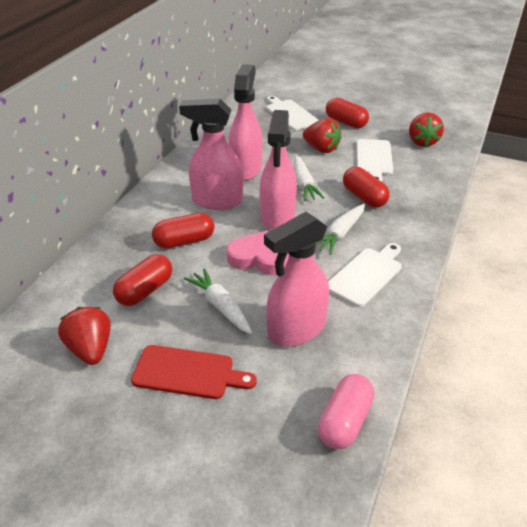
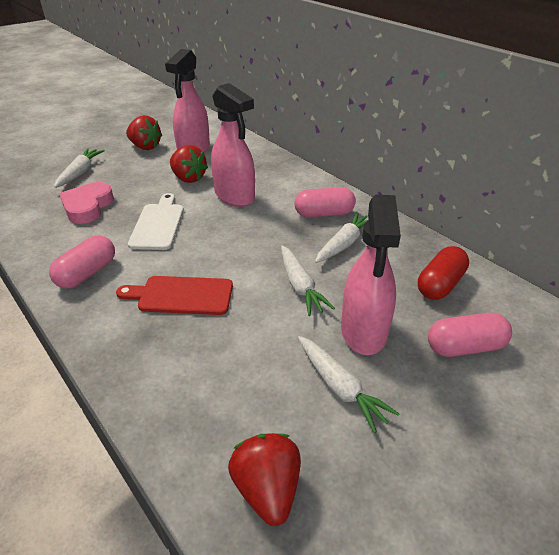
pink capsule: [318,374,374,449] = 1 -> [49,235,115,289] [295,187,356,217] [428,313,512,357] = 3
pink spray bottle: [179,99,243,210] [229,64,262,181] [260,110,297,230] [264,212,329,347] = 4 -> [165,49,210,153] [211,83,255,207] [341,195,401,355] = 3
red capsule: [113,254,172,306] [152,212,214,249] [326,98,369,128] [343,167,390,208] = 4 -> [418,246,469,300] = 1
white carrot: [184,268,252,334] [294,155,324,201] [316,204,365,255] = 3 -> [54,148,105,188] [281,246,335,316] [298,336,399,433] [315,212,368,263] = 4
white cutting board: [266,96,319,130] [328,243,402,307] [356,139,393,182] = 3 -> [128,193,184,250] = 1

